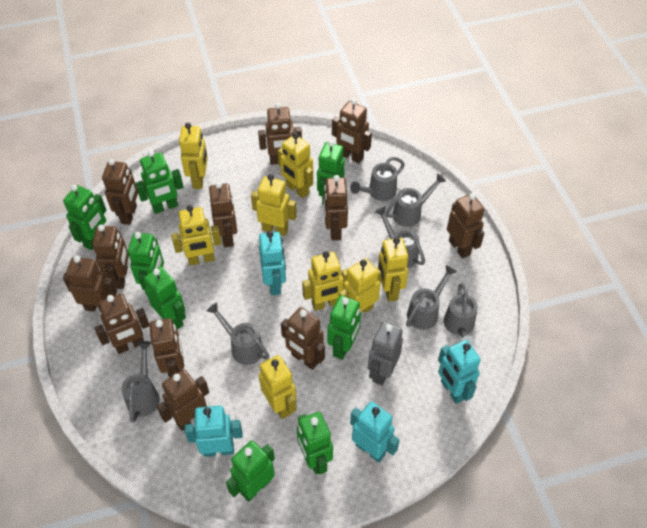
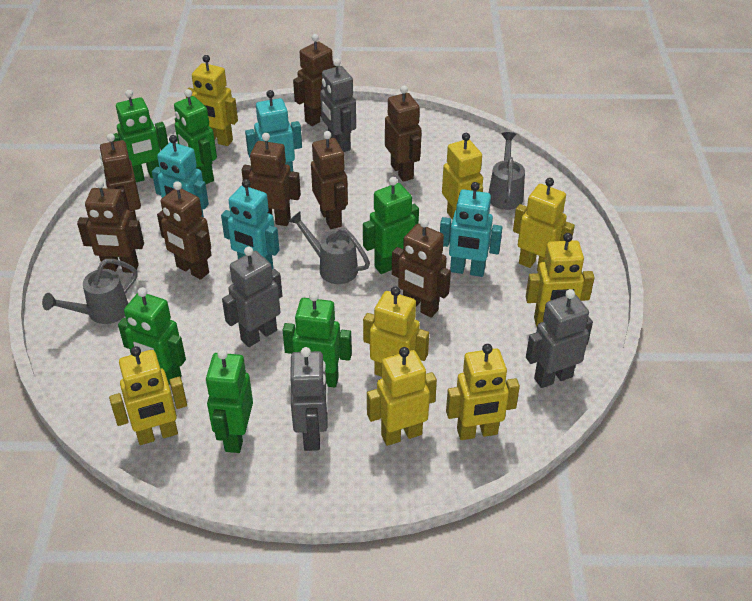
brown robot: [63,256,117,312] [92,225,129,289] [94,293,149,354] [102,159,138,225] [149,318,184,378] [157,369,209,431] [209,182,237,247] [258,103,302,165] [281,307,325,370] [324,175,348,241] [332,98,372,163] [447,193,485,259] = 12 -> [77,179,144,273] [100,133,141,220] [157,181,211,280] [242,133,301,226] [293,34,336,126] [311,131,348,229] [385,86,422,182] [392,218,451,318] = 8
green robot: [63,185,106,250] [128,232,164,295] [135,150,184,214] [144,267,186,330] [226,441,275,502] [297,412,333,474] [317,140,345,205] [327,295,361,360] = 8 -> [113,90,168,182] [118,287,186,385] [174,89,217,184] [205,349,253,453] [283,292,352,388] [363,177,419,274] = 6
grey robot: [368,321,403,385] = 1 -> [222,247,282,347] [290,347,328,451] [320,58,356,152] [526,289,593,388] = 4
grey watering can: [121,341,160,423] [207,303,270,365] [350,157,405,201] [375,206,425,268] [385,173,446,227] [406,265,457,330] [444,283,478,347] = 7 -> [42,259,138,324] [288,211,370,284] [489,132,525,210] = 3

